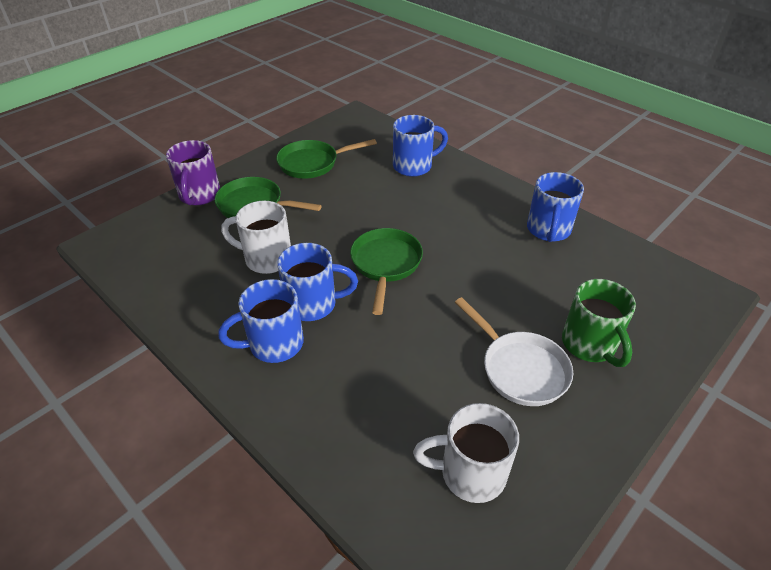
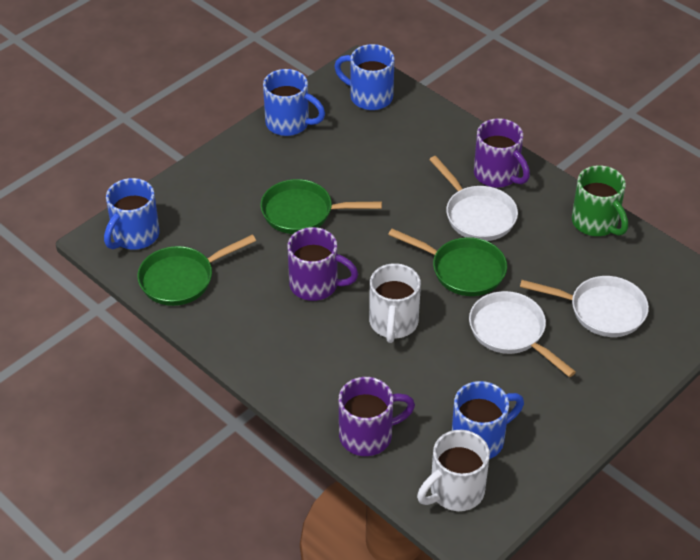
purple mug: [166,140,220,205] = 1 -> [287,227,358,301] [339,377,415,456] [474,118,530,188] = 3
white pan: [455,297,573,406] = 1 -> [429,156,518,241] [469,291,576,377] [520,276,649,337] = 3

